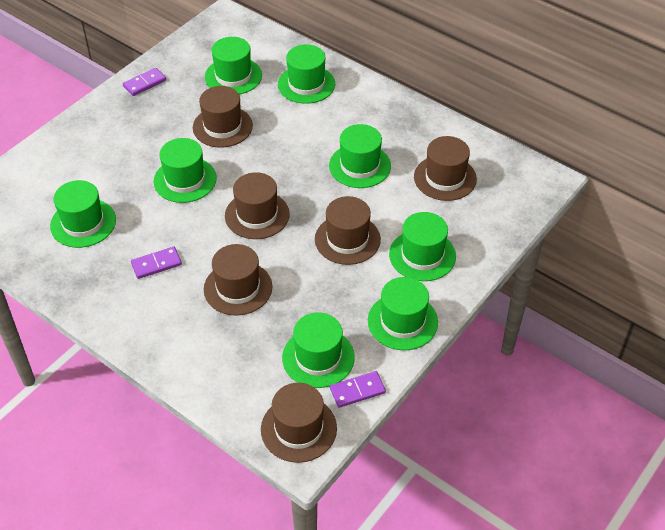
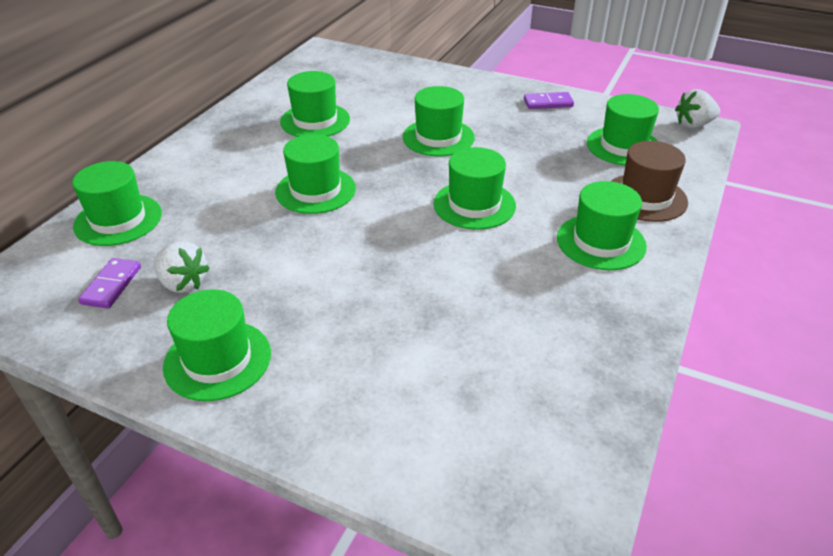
brown hat: [193,86,253,147] [204,244,272,316] [225,172,290,239] [261,383,337,463] [315,196,381,265] [414,136,477,201] = 6 -> [611,141,688,222] = 1
purple domino: [123,68,166,96] [131,247,182,279] [330,371,386,408] = 3 -> [78,258,141,309] [524,92,574,109] = 2
white strawberry: none = 0 -> [154,241,210,293] [675,89,720,128] = 2

